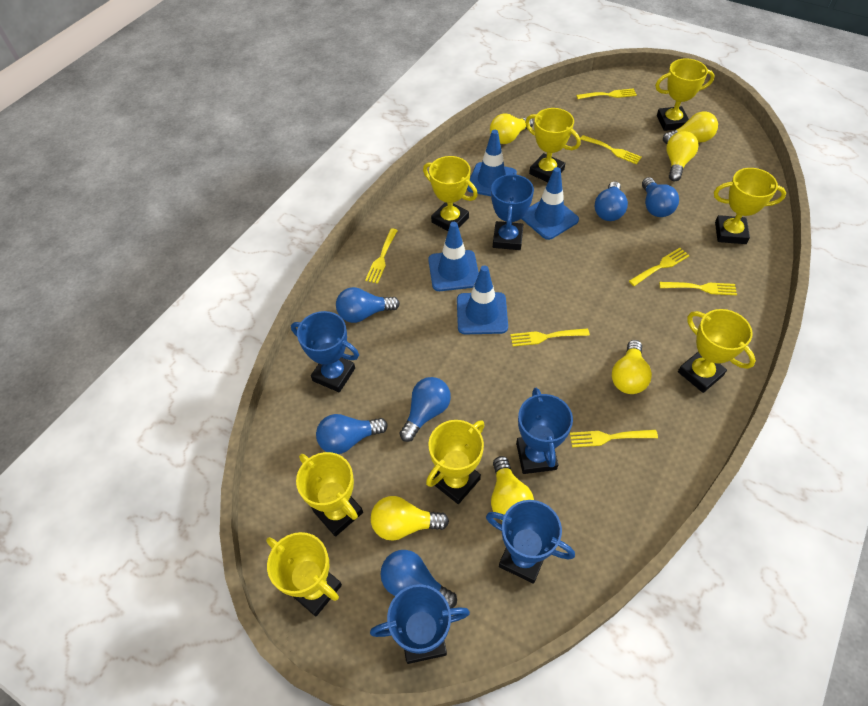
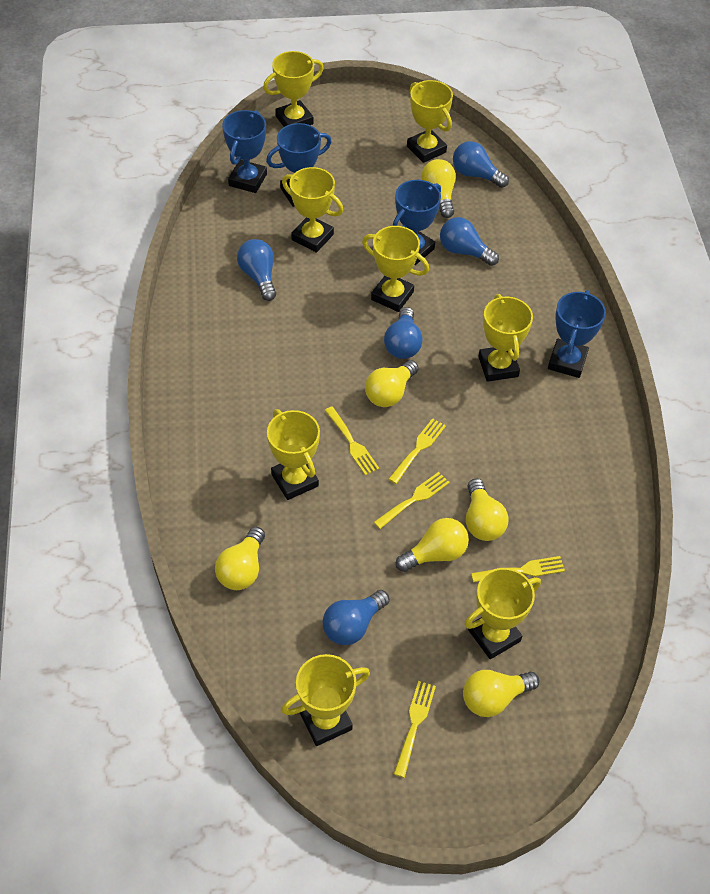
blue light bulb: [316,414,388,454] [336,287,400,323] [380,550,457,608] [399,377,451,442] [595,181,628,221] [642,177,679,217] = 6 -> [237,239,276,301] [323,590,390,645] [384,307,423,359] [440,217,499,266] [453,141,509,188] = 5
blue traffic cone: [428,222,479,291] [457,265,508,334] [467,130,517,196] [521,167,579,240] = 4 -> none = 0
blue trophy: [291,311,359,392] [370,584,470,664] [486,500,575,584] [491,173,534,250] [516,388,573,474] = 5 -> [222,110,267,193] [266,123,332,207] [393,180,441,265] [548,290,606,378] = 4
yellow fork: [365,229,398,284] [510,328,590,346] [570,430,658,447] [576,88,637,99] [580,135,642,164] [629,248,690,286] [659,282,737,295] = 7 -> [324,406,379,476] [374,472,450,529] [389,418,446,484] [394,681,436,778] [471,556,565,582] = 5

